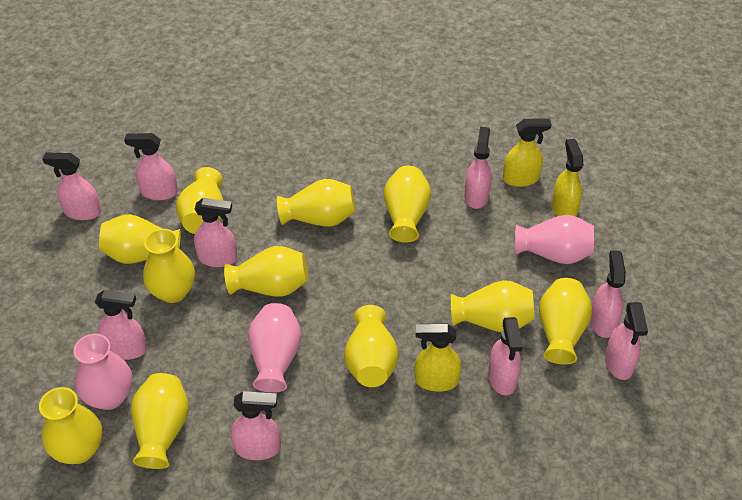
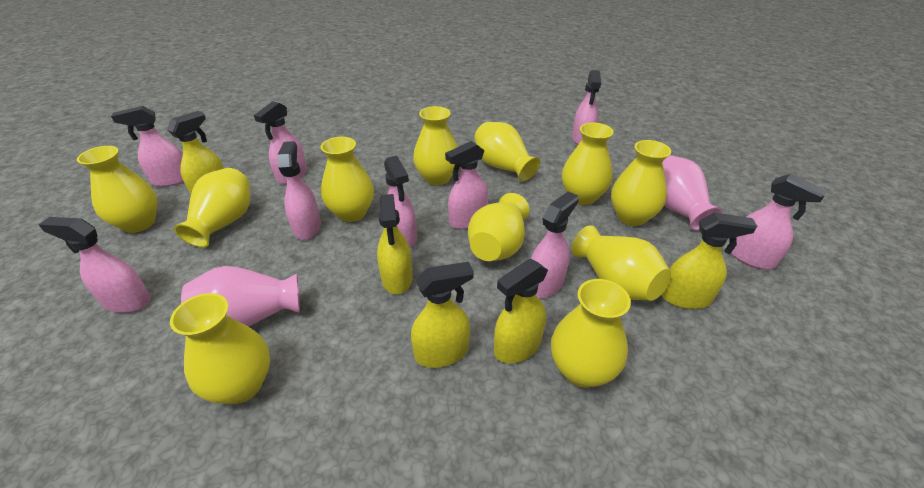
pink vase: [73,334,132,410] [248,303,302,393] [515,215,594,264] = 3 -> [181,266,300,326] [662,155,723,231] = 2
yellow spray bottle: [415,324,461,392] [503,118,552,187] [552,139,583,217] = 3 -> [167,111,224,194] [377,194,413,294] [411,262,474,368] [494,259,548,364] [662,212,757,309] = 5

